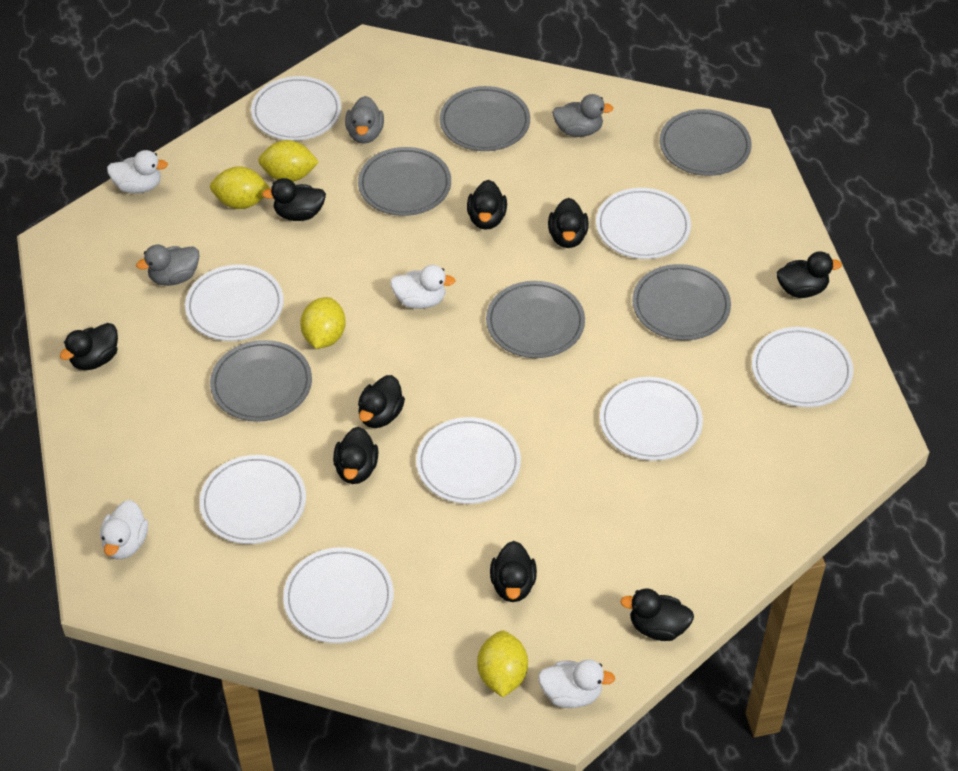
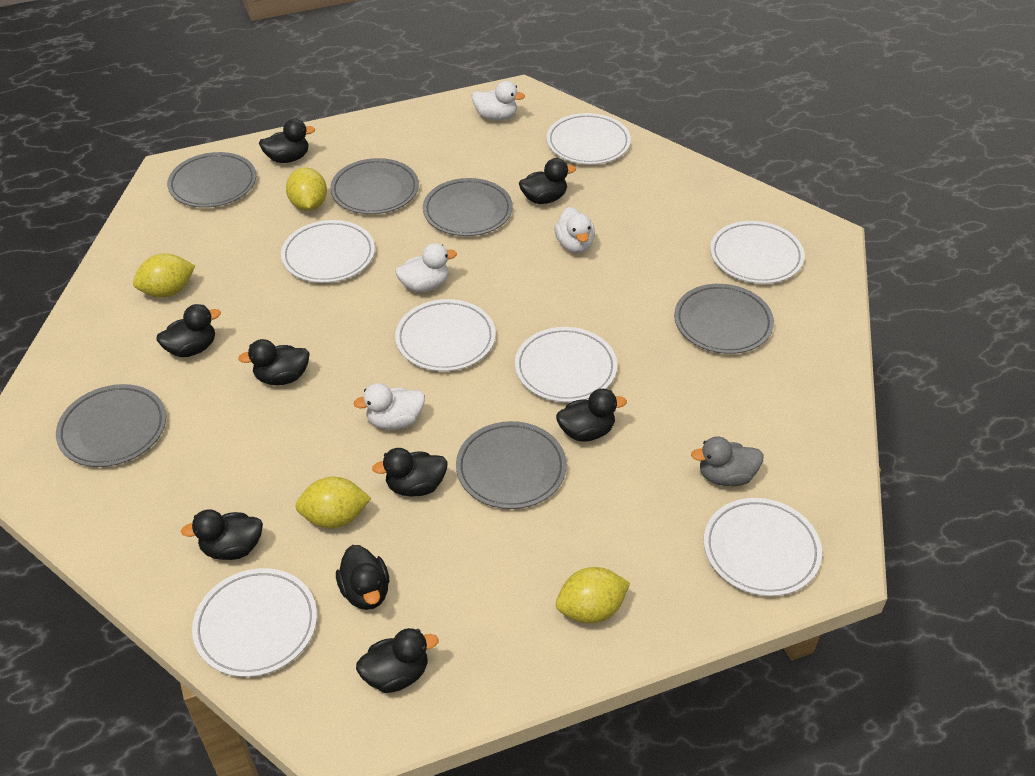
grey duck: [136,245,199,286] [345,96,384,144] [552,94,614,137] = 3 -> [691,437,764,486] = 1
white plate: [185,265,284,341] [199,455,306,544] [251,76,341,141] [283,547,394,643] [416,417,521,504] [596,188,691,259] [600,377,703,461] [752,327,853,407] = 8 -> [192,568,317,677] [281,220,375,283] [395,299,496,371] [515,327,617,402] [546,113,631,165] [704,498,822,596] [710,221,805,284] = 7

